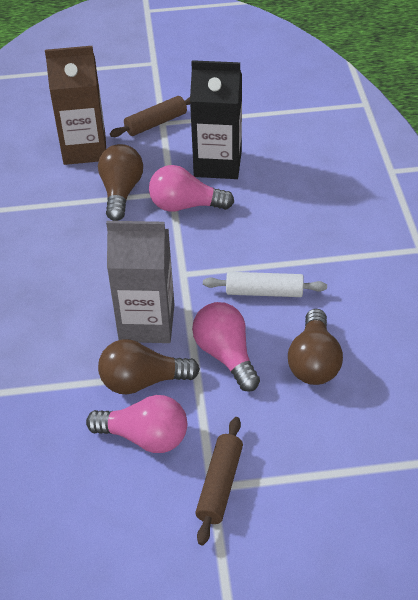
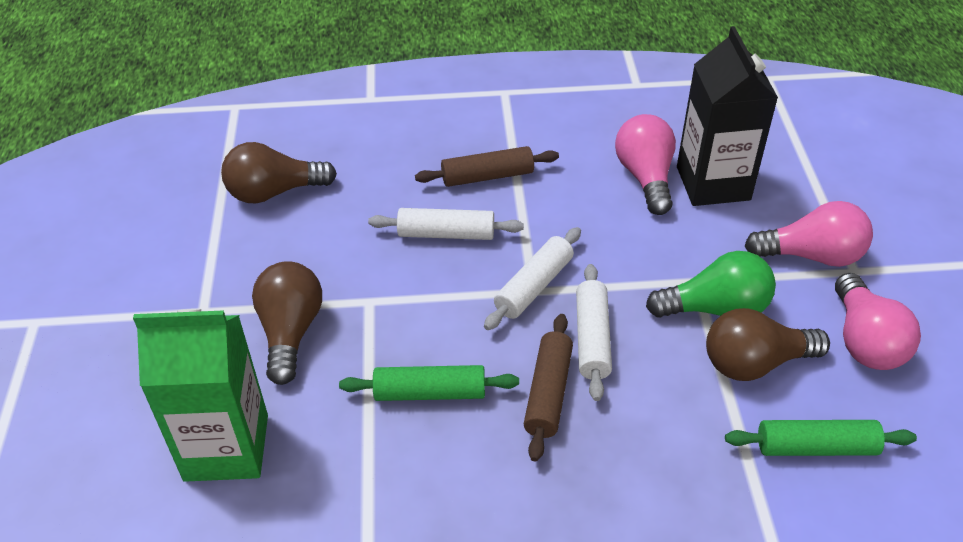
brown carton: [45,46,106,165] = 1 -> none = 0
green carton: none = 0 -> [133,309,268,482] = 1
green light bulb: none = 0 -> [646,251,776,318] = 1
green rolling pin: none = 0 -> [339,365,519,401] [725,420,917,456] = 2
grey carton: [106,221,174,343] = 1 -> none = 0
white rolling pin: [203,272,327,297] = 1 -> [368,208,524,240] [484,227,581,330] [576,264,612,401] = 3

